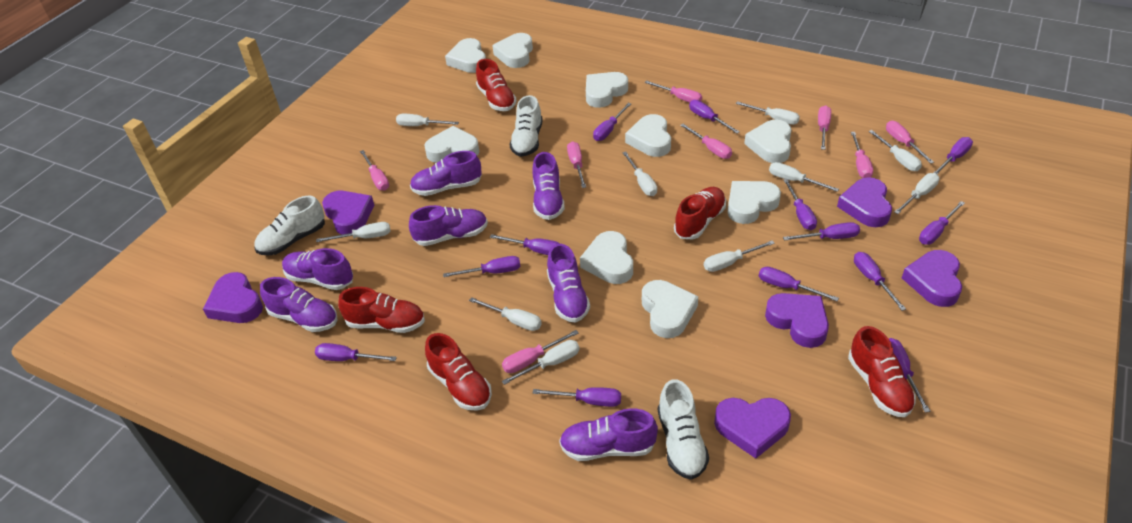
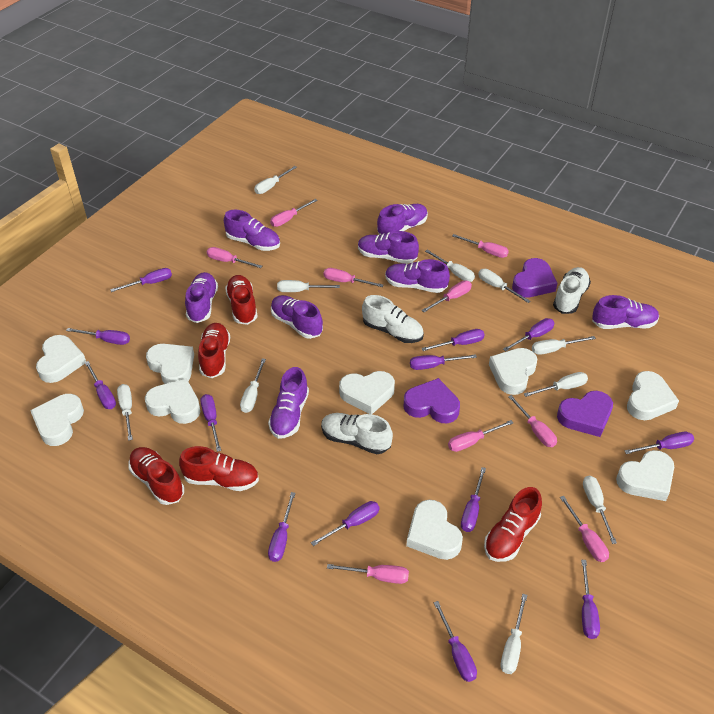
pink screwdriver: [360,150,389,191] [502,330,579,373] [567,142,586,188] [644,81,702,103] [680,124,732,159] [818,105,831,150] [851,132,873,178] [886,121,934,164] = 8 -> [207,247,262,268] [270,199,318,227] [324,268,383,287] [327,564,409,584] [422,280,472,312] [448,420,513,452] [452,234,509,258] [508,395,557,447] [560,496,609,562] = 9
purple heart: [203,272,263,323] [322,191,374,235] [714,398,791,459] [765,293,829,348] [837,177,892,227] [902,250,962,307] = 6 -> [403,378,460,423] [512,258,557,298] [557,391,613,437] = 3
purple shoe: [260,277,337,332] [282,248,353,290] [409,205,488,246] [410,151,482,196] [532,152,565,220] [547,244,590,323] [559,408,658,461] = 7 -> [185,272,218,323] [224,210,280,251] [268,367,309,439] [271,295,323,339] [358,231,419,264] [377,204,428,235] [385,259,450,293] [592,295,659,329] = 8

